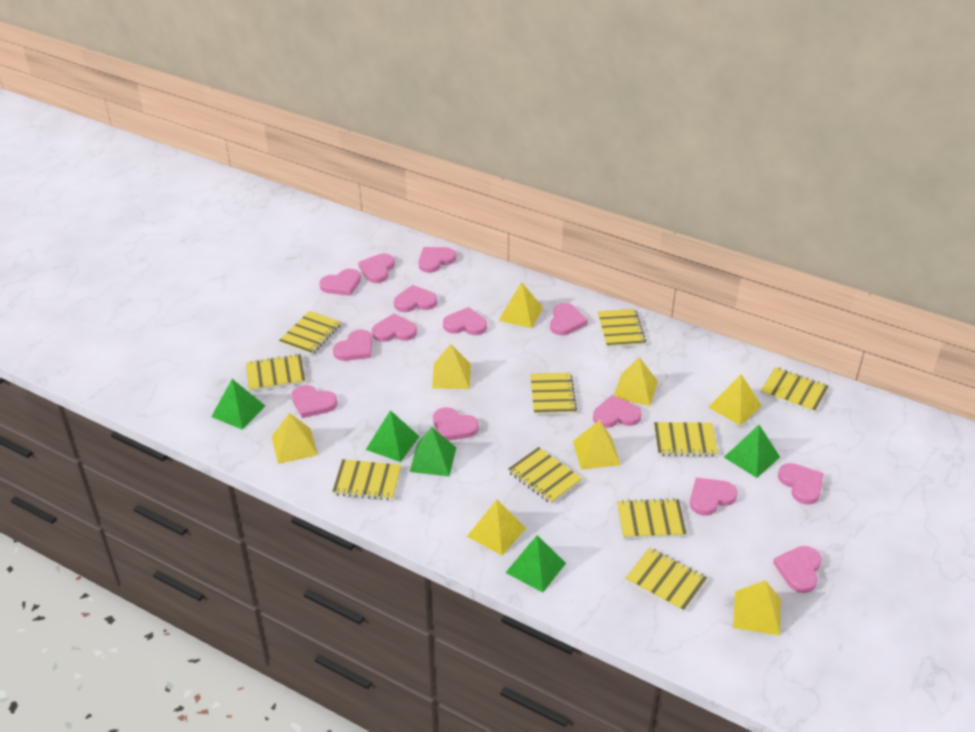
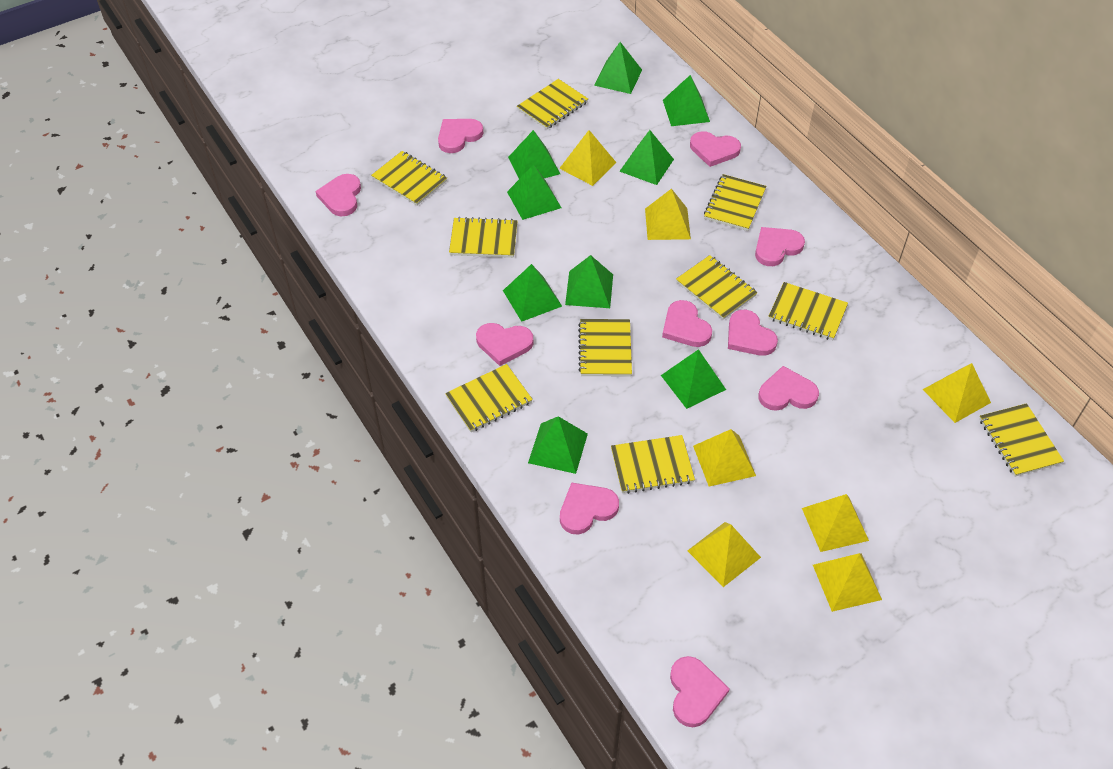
green pyramid: [211,379,265,430] [366,410,420,462] [409,427,456,476] [506,535,566,592] [724,425,780,478] = 5 -> [503,264,562,322] [507,164,561,220] [508,130,560,179] [528,416,588,474] [565,255,613,308] [594,42,642,94] [619,130,674,185] [661,349,726,409] [663,75,710,126] = 9
pink heart: [292,385,337,418] [320,269,361,296] [333,329,372,361] [358,253,395,283] [372,313,417,342] [394,285,437,312] [418,247,456,273] [433,407,479,441] [443,307,487,335] [550,303,588,335] [593,395,641,428] [690,477,738,516] [773,546,822,593] [778,463,824,505] = 14 -> [315,174,361,216] [438,119,483,153] [476,323,533,366] [560,482,619,535] [662,300,712,347] [670,656,730,727] [690,131,741,167] [728,310,778,356] [755,227,805,266] [758,366,819,411] = 10
yellow pyramid: [271,413,318,464] [432,344,471,389] [467,500,526,555] [499,282,543,328] [573,420,621,470] [614,357,658,406] [708,374,762,426] [733,580,781,635] = 8 -> [559,130,617,186] [645,189,691,240] [687,522,761,587] [693,429,756,487] [802,494,869,552] [813,553,882,612] [923,363,991,423] = 7

